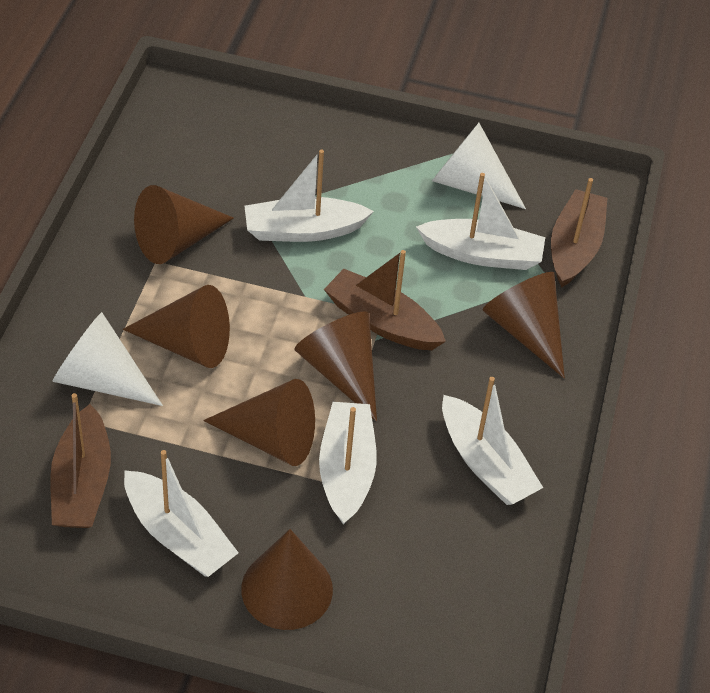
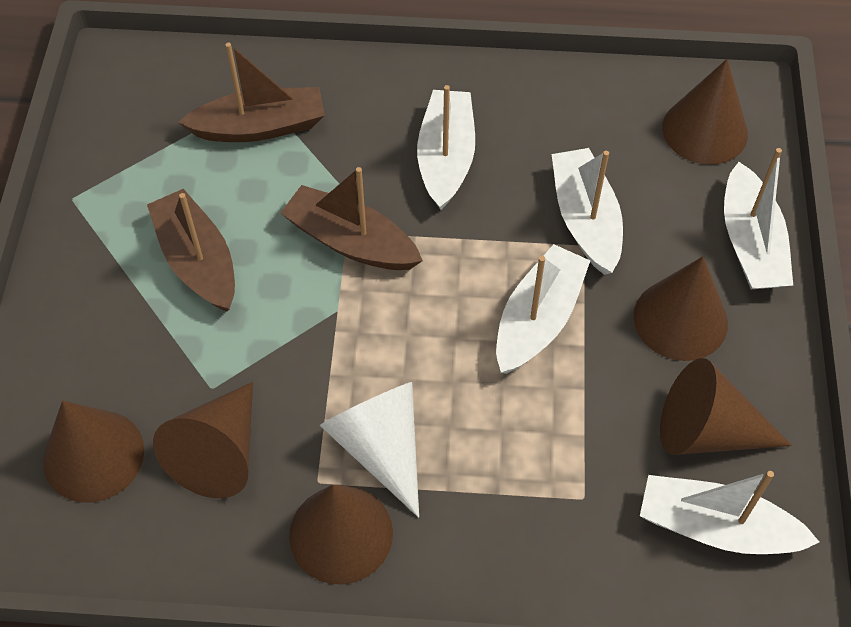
white cone: [53,312,163,406] [432,123,526,209] = 2 -> [320,382,419,518] = 1

